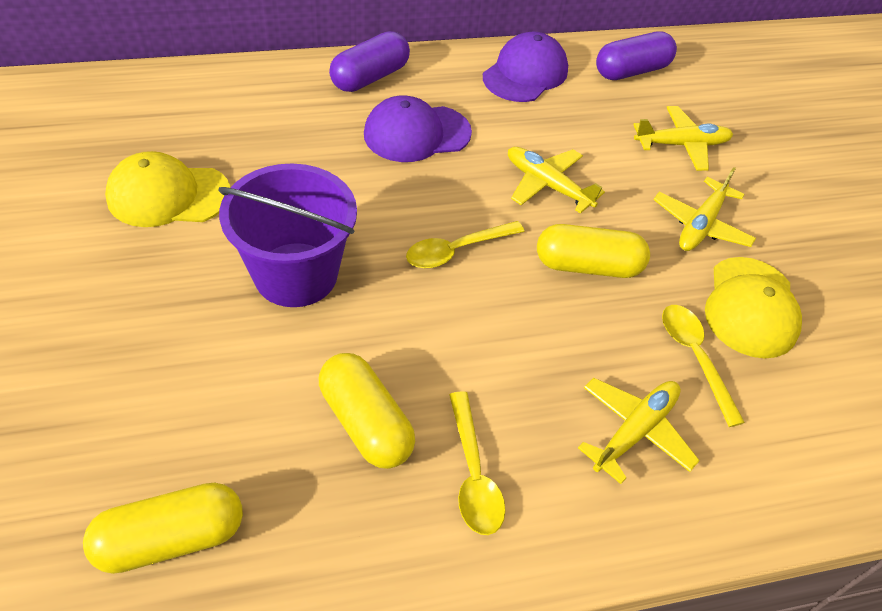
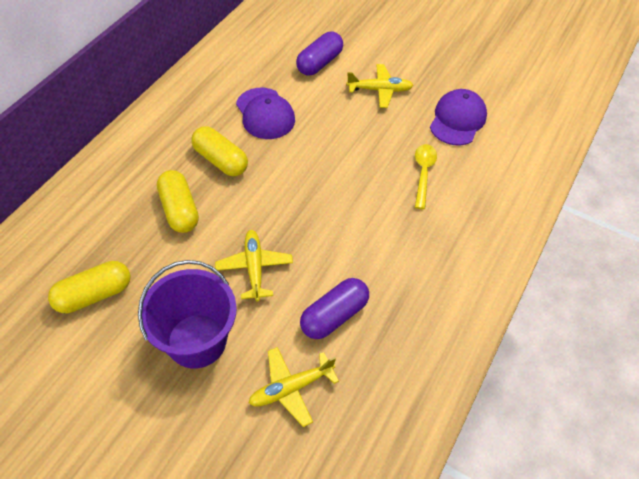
yellow cap: [105,151,230,227] [705,257,802,358] = 2 -> none = 0
yellow plane: [508,147,605,214] [578,378,700,484] [633,106,733,171] [653,167,756,251] = 4 -> [215,230,293,301] [249,347,339,427] [346,64,414,108] = 3
yellow spoon: [406,221,525,268] [449,391,505,535] [662,305,745,427] = 3 -> [415,144,437,209] = 1

